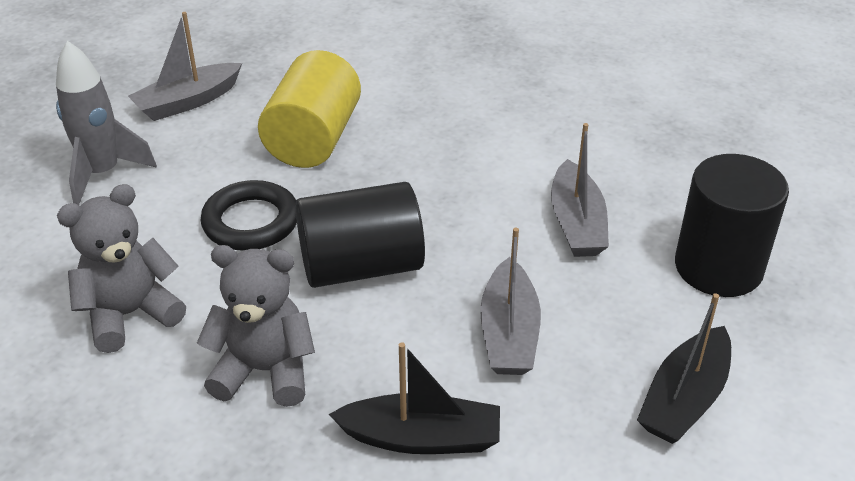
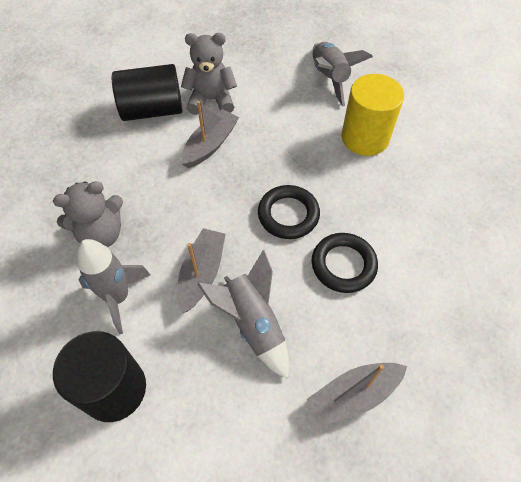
black boat: [329,342,500,454] [637,293,731,444] = 2 -> none = 0
black ring: [201,180,297,251] = 1 -> [258,185,320,239] [312,233,378,293] = 2
grey rocket: [56,41,157,205] = 1 -> [77,239,150,334] [197,250,289,379] [312,42,373,106] = 3

